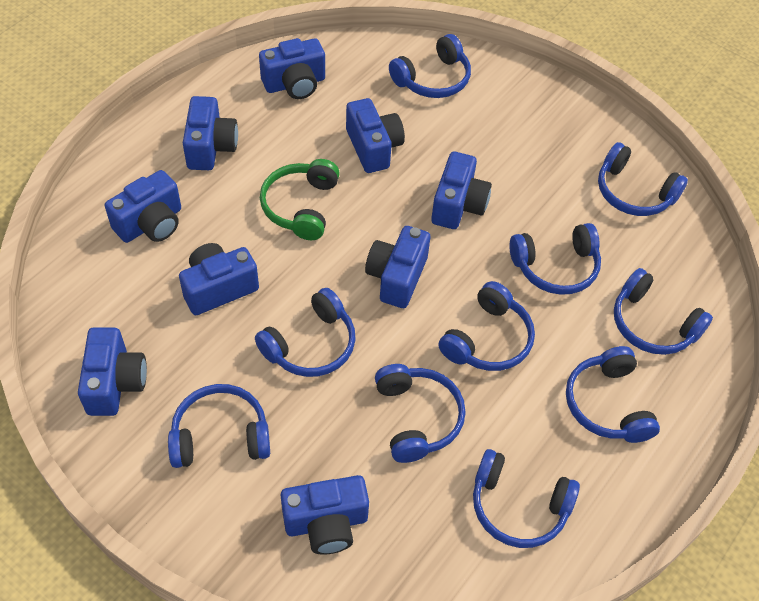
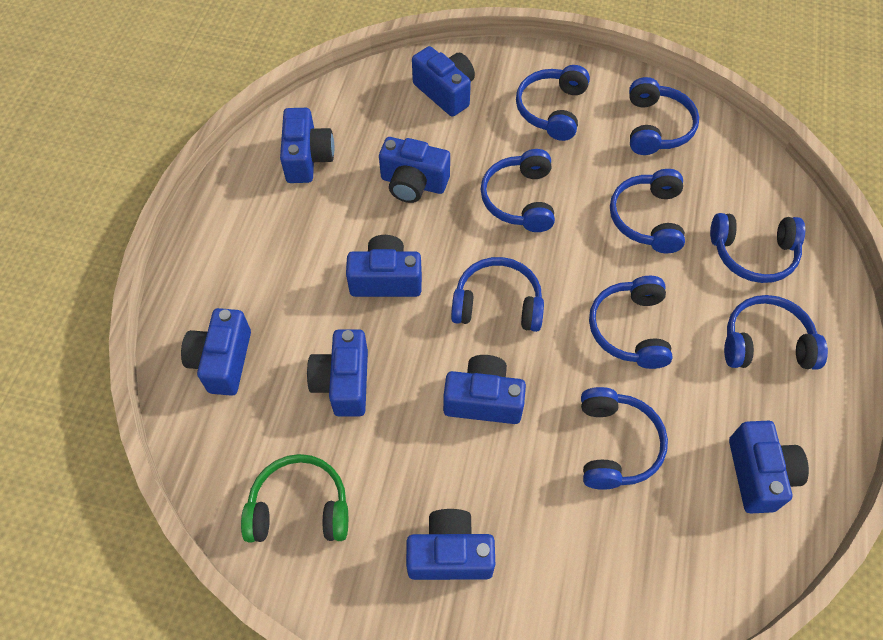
blue headphones: [168,384,270,468] [255,288,356,377] [375,364,466,463] [389,34,471,98] [438,281,535,371] [473,449,580,548] [509,223,601,295] [566,346,660,443] [598,142,688,216] [614,268,713,355] = 10 -> [451,257,544,332] [480,149,555,232] [516,65,590,141] [581,387,668,490] [589,276,673,369] [610,169,685,253] [629,77,699,155] [710,213,805,283] [724,295,828,370] = 9

